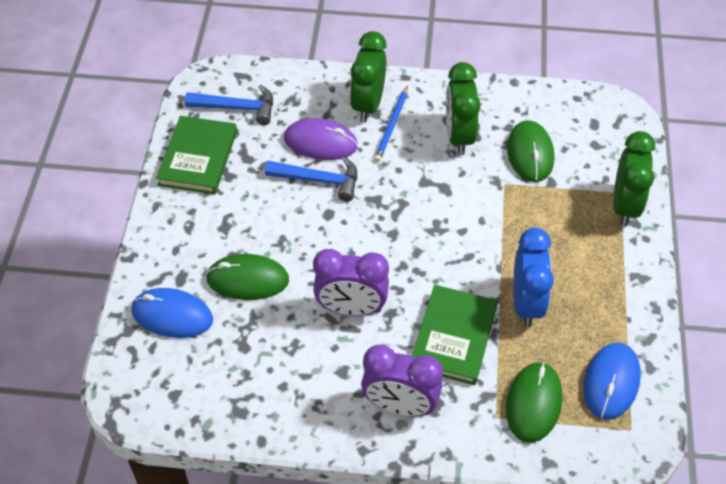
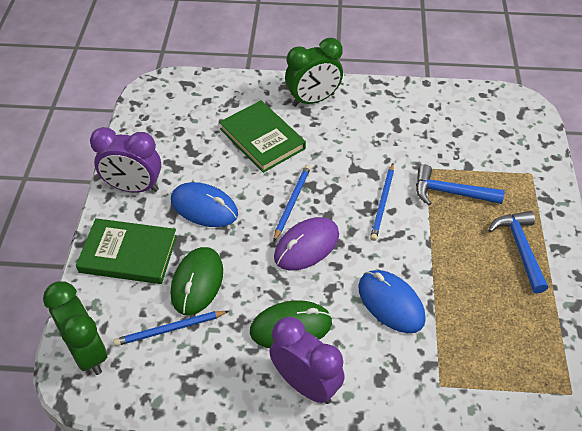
blue clock: [513,228,554,327] = 1 -> none = 0
blue pencil: [374,85,408,162] = 1 -> [113,311,229,346] [273,165,311,242] [370,163,394,241] = 3
green clock: [350,31,387,122] [446,62,481,155] [613,131,655,227] = 3 -> [43,281,107,375] [285,38,343,107] = 2
green mouse: [206,254,289,300] [506,362,562,443] [507,120,554,182] = 3 -> [171,247,223,315] [250,300,332,348] = 2

